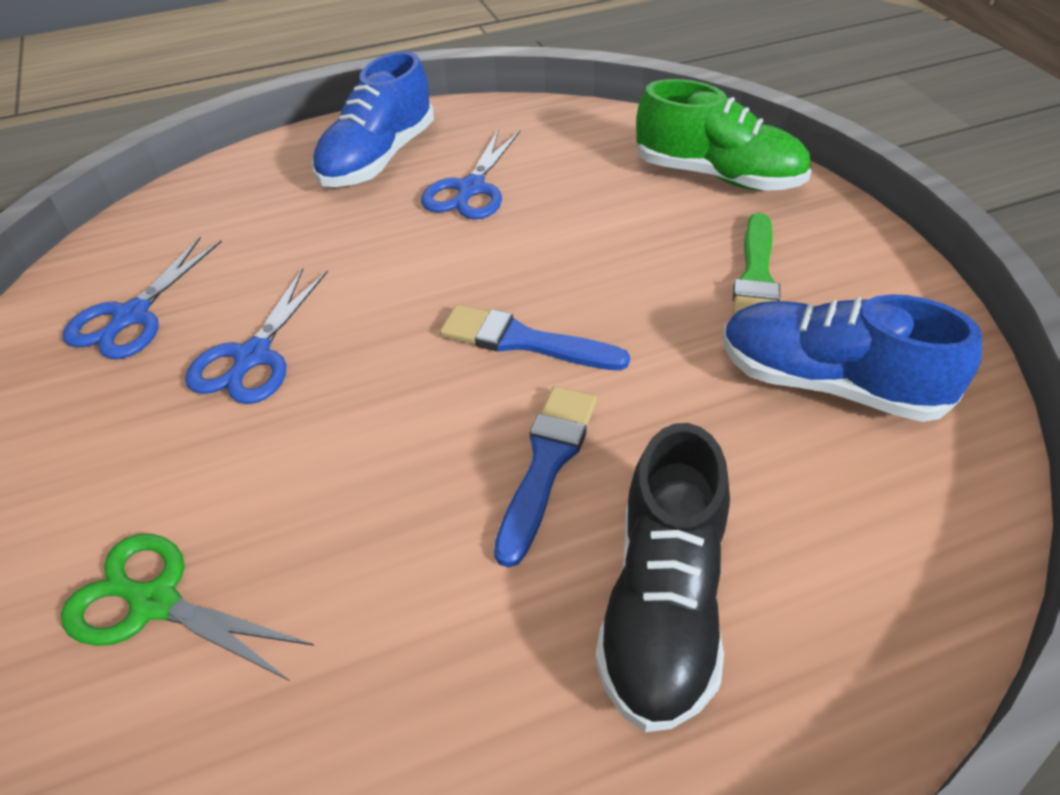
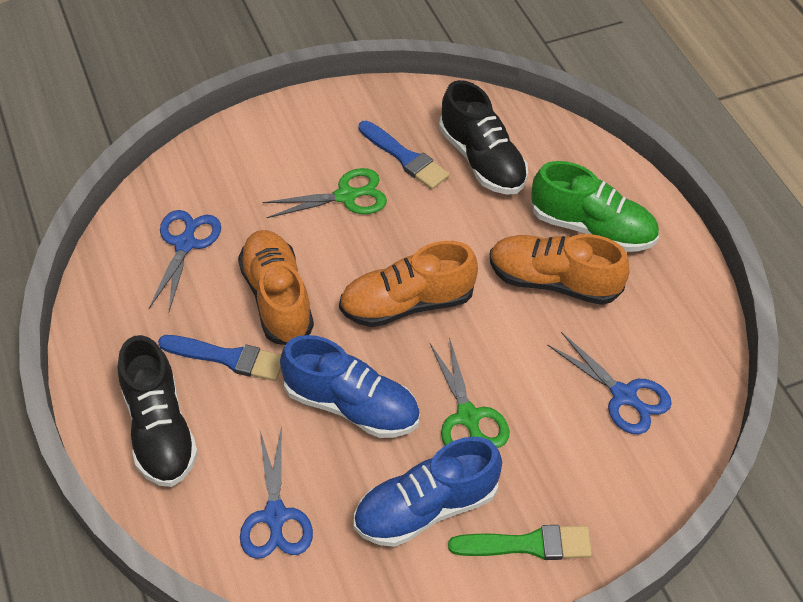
black shoe: [595,423,730,732] = 1 -> [118,335,198,487] [439,80,528,195] = 2
green scissors: [61,534,314,681] = 1 -> [263,168,387,218] [430,337,510,448] = 2
orange shoe: none = 0 -> [238,230,314,345] [339,241,478,327] [490,234,630,305] = 3

